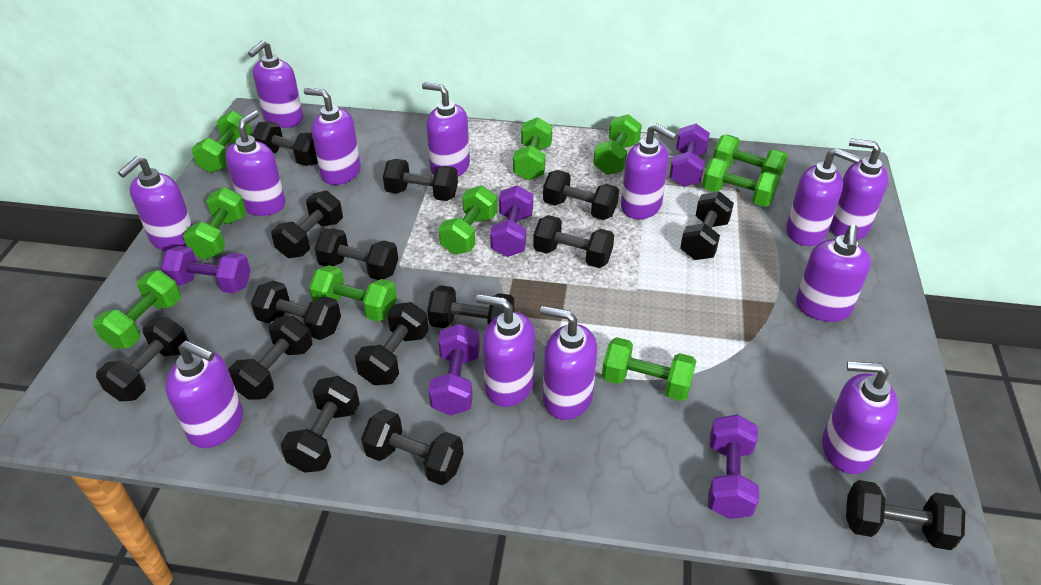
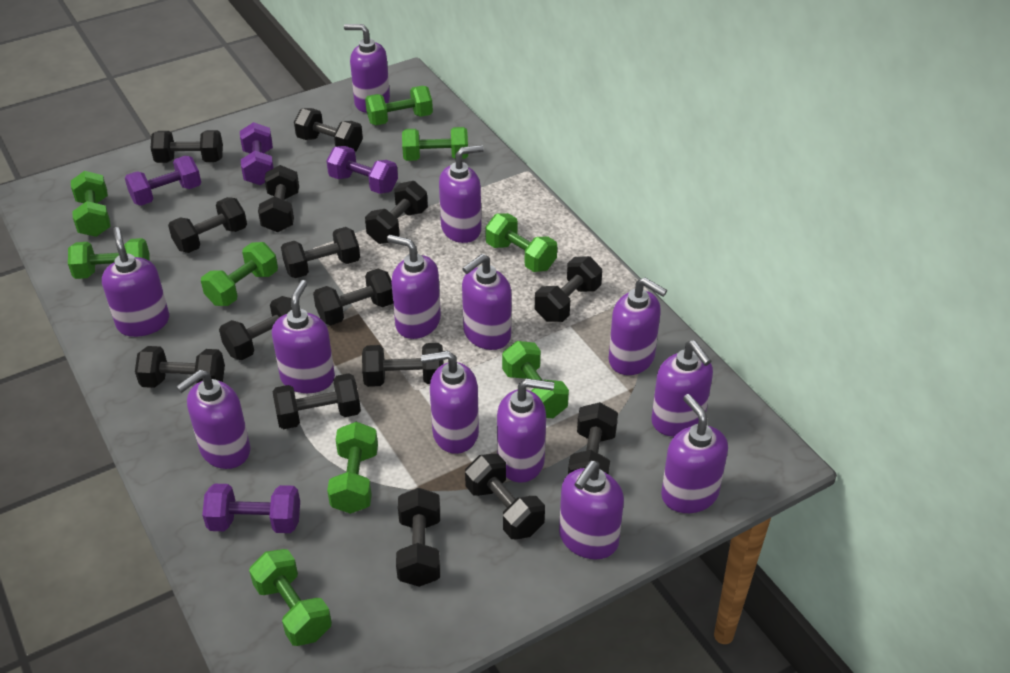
green dumbbell: [93,270,181,349] [183,187,246,259] [192,111,252,173] [309,265,397,322] [438,186,497,254] [513,117,552,181] [594,114,642,175] [602,337,696,401] [702,158,780,207] [713,135,788,178] = 10 -> [68,238,149,279] [71,171,111,237] [201,242,278,306] [249,549,332,646] [327,422,378,514] [365,86,433,125] [402,127,468,161] [485,213,557,272] [502,341,569,418] = 9
purple dumbbell: [160,246,251,293] [429,324,480,415] [490,185,533,257] [669,124,710,187] [708,414,759,519] = 5 -> [125,156,201,206] [202,484,300,533] [240,122,274,185] [327,146,398,194] = 4

